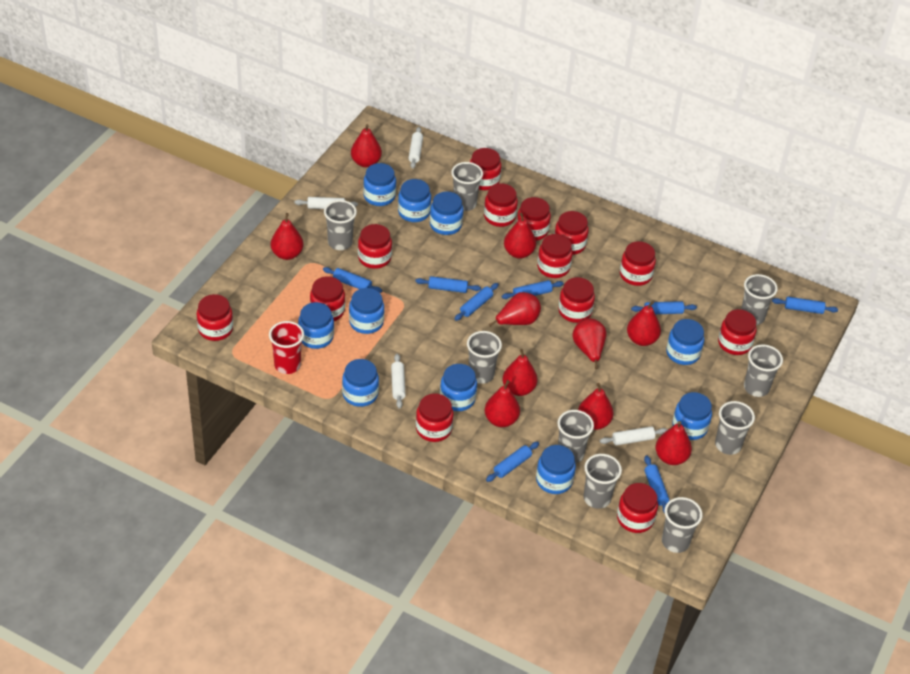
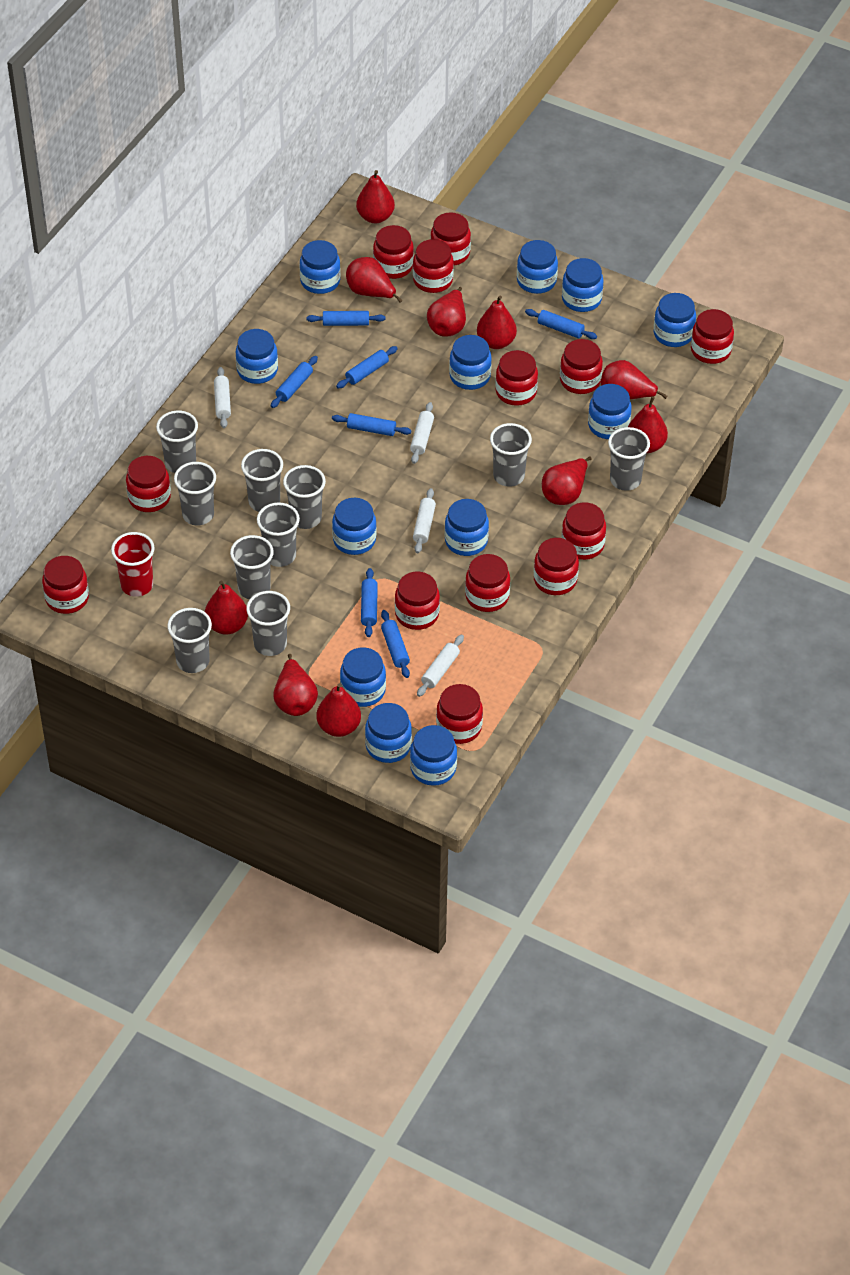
blue jar: [298,302,334,349] [342,359,379,407] [349,288,384,334] [363,163,396,206] [398,179,431,222] [430,191,463,235] [440,364,477,411] [536,445,576,494] [666,319,704,365] [672,392,712,440] = 10 -> [236,329,278,384] [300,240,341,294] [332,498,377,555] [340,647,386,707] [365,703,412,763] [410,725,457,786] [445,499,489,556] [449,335,492,390] [517,240,558,294] [562,258,604,312] [588,384,632,439] [654,293,696,347] = 12
blue rolling pin: [323,267,382,293] [415,276,481,293] [455,283,499,321] [486,442,539,482] [502,280,564,299] [631,301,697,314] [644,456,669,513] [772,297,838,314] = 8 -> [271,356,318,408] [306,311,385,326] [332,413,412,436] [336,346,398,388] [361,568,378,637] [381,610,410,678] [525,309,597,339] = 7
grey cup: [324,200,357,250] [451,162,483,211] [467,331,502,384] [557,410,594,463] [583,454,622,509] [662,497,703,553] [715,401,755,455] [741,274,778,325] [744,345,783,397] = 9 -> [156,410,198,473] [167,608,212,673] [174,462,216,525] [230,535,274,599] [241,449,283,512] [246,591,290,656] [257,502,300,567] [283,465,326,529] [490,423,532,487] [608,427,650,491] = 10

